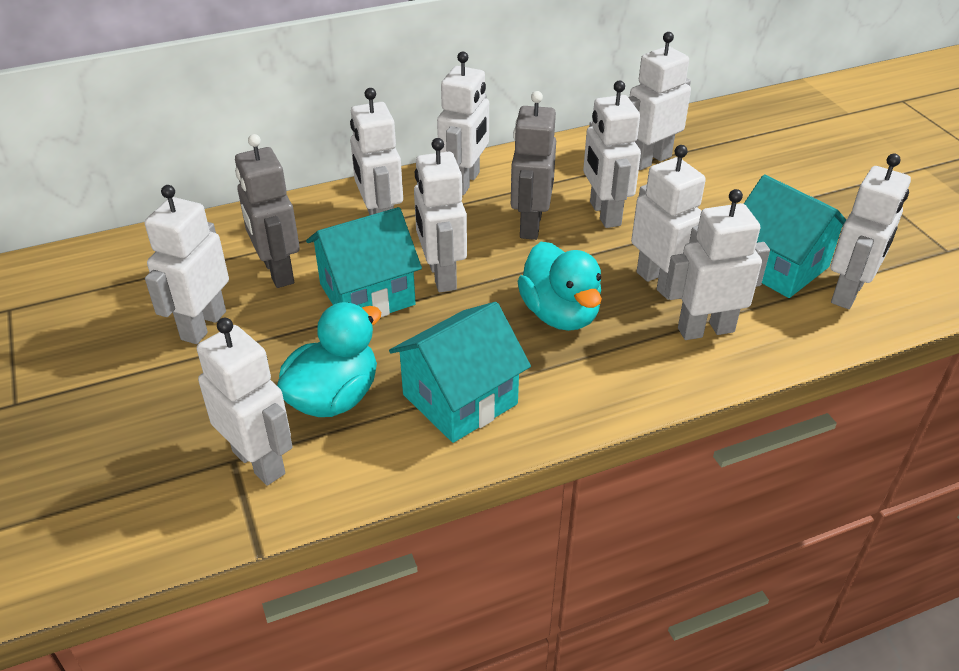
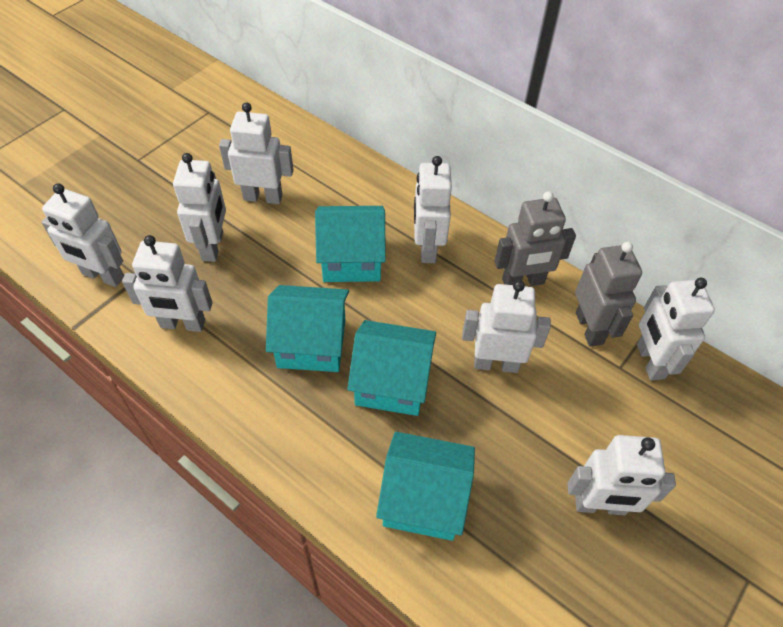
turquoise duck: [277,302,381,417] [517,242,602,331] = 2 -> none = 0
turquoise house: [306,207,422,317] [389,302,531,443] [744,174,846,298] = 3 -> [266,285,349,372] [315,206,386,282] [347,320,436,416] [376,432,475,541] = 4
white robot: [145,185,229,344] [197,318,293,486] [350,88,403,215] [414,138,467,292] [437,52,489,195] [583,81,641,228] [628,32,691,170] [631,145,706,300] [665,189,770,340] [831,154,911,309] = 10 -> [41,183,124,287] [122,235,213,332] [173,153,226,262] [219,102,293,204] [414,156,452,263] [462,280,551,373] [567,435,676,515] [637,278,715,380] = 8

